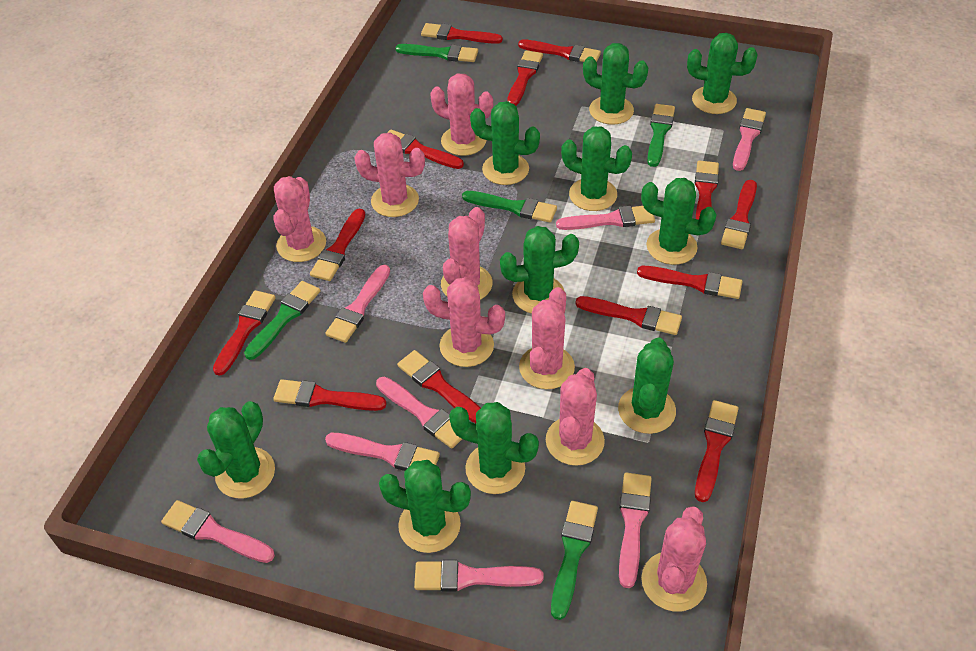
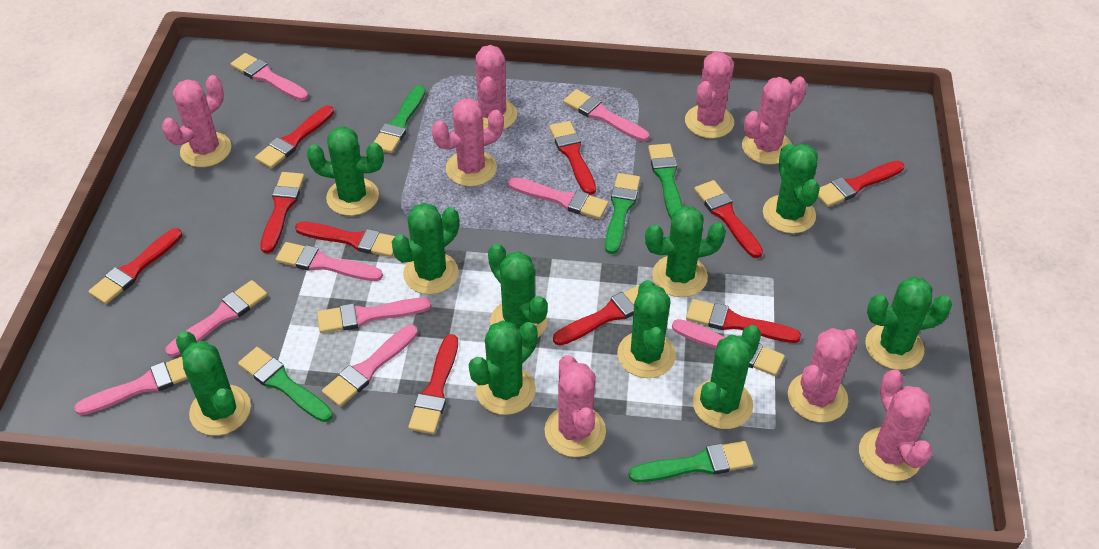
pink brush: [161,500,275,563] [325,265,390,343] [325,433,440,471] [376,377,462,449] [414,560,544,591] [556,206,655,230] [619,473,652,588] [733,108,766,171] = 8 -> [74,357,188,415] [166,280,268,357] [231,53,308,101] [276,242,383,281] [317,298,432,333] [322,325,418,407] [508,177,608,219] [563,89,649,142] [672,319,785,376] = 9
red brush: [213,290,276,376] [273,379,387,411] [310,209,365,281] [387,129,464,169] [397,350,481,423] [421,23,503,44] [507,50,543,106] [518,39,601,62] [575,296,682,335] [637,266,742,299] [695,161,719,220] [695,400,739,502] [721,180,757,249] = 13 -> [89,228,182,304] [255,106,334,169] [261,172,304,253] [295,222,395,257] [408,334,458,434] [549,121,596,195] [553,285,639,345] [686,299,801,343] [694,180,763,258] [818,161,904,207] = 10

